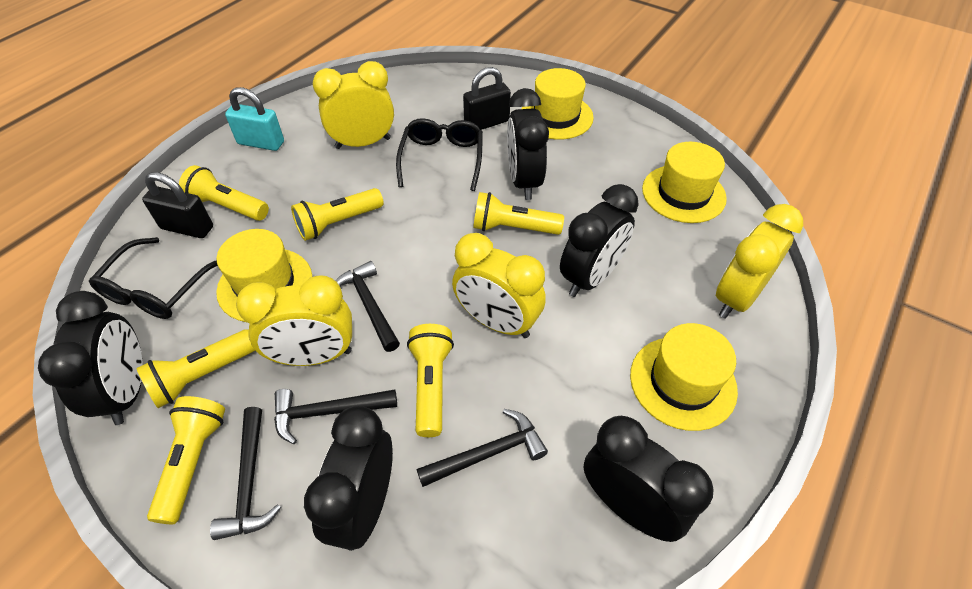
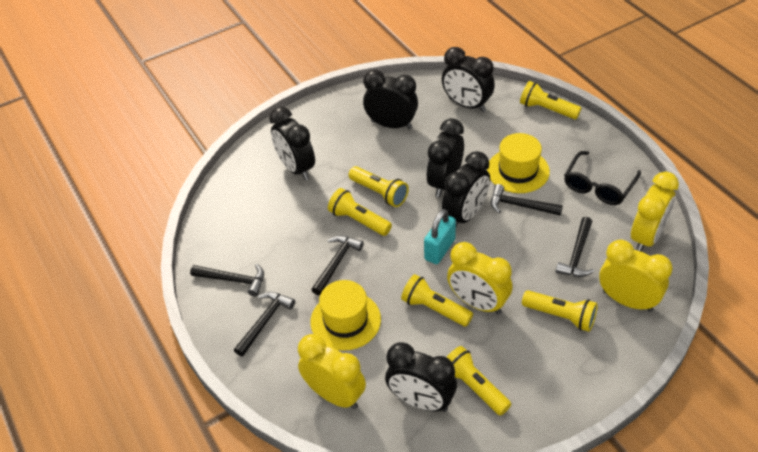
black clock: [38,291,143,425] [304,406,393,551] [507,88,549,200] [560,184,639,297] [583,416,714,542] = 5 -> [269,107,315,180] [363,69,418,129] [385,342,457,412] [426,118,464,197] [442,47,495,112] [442,151,490,227] = 6
black glasses: [89,237,218,319] [396,118,483,191] = 2 -> [564,151,641,205] = 1
black hammer: [210,407,281,540] [274,389,397,444] [336,261,400,352] [416,409,548,487] = 4 -> [190,264,264,296] [234,292,295,356] [311,235,364,295] [491,184,563,216] [555,217,594,277] = 5
black padlock: [142,172,213,238] [463,67,511,130] = 2 -> none = 0
yellow hat: [216,229,312,322] [521,68,594,140] [630,323,738,431] [642,142,727,223] = 4 -> [310,280,381,351] [487,133,550,193] = 2

